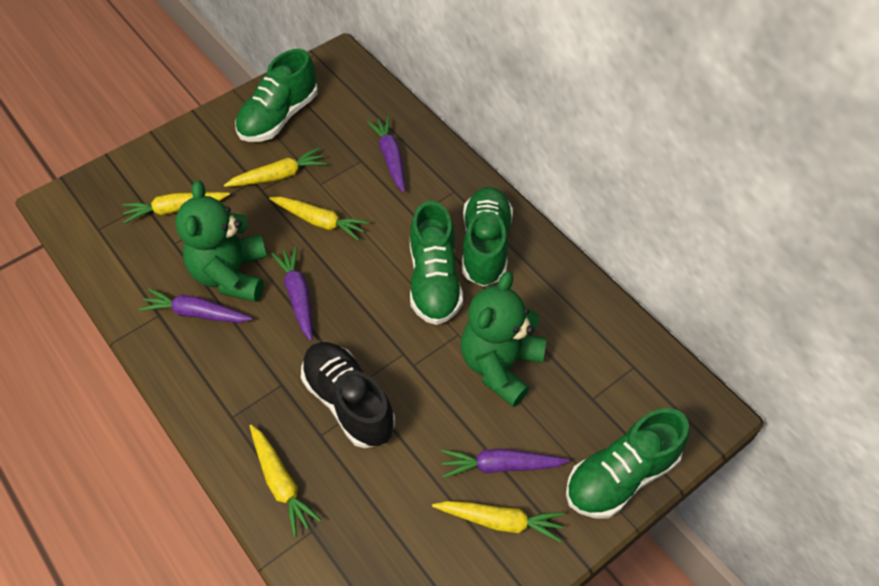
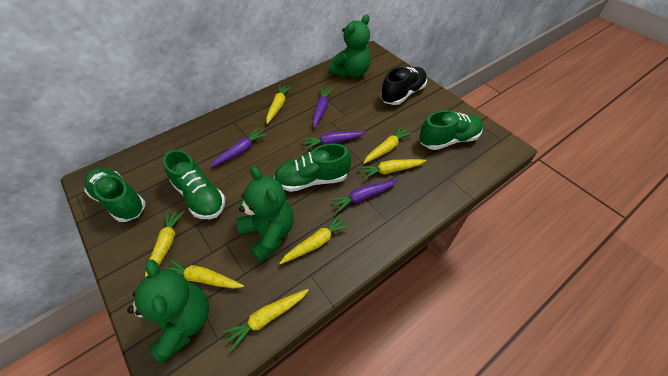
green teddy bear: [176,180,267,302] [461,272,547,407] = 2 -> [127,259,209,363] [236,166,294,262] [329,15,371,78] = 3
yellow carrot: [122,192,230,223] [224,148,326,187] [250,425,322,537] [269,197,369,241] [432,501,564,542] = 5 -> [145,210,185,277] [164,259,244,289] [222,289,309,352] [266,84,292,124] [280,214,351,264] [359,159,426,180] [363,126,413,164] = 7

